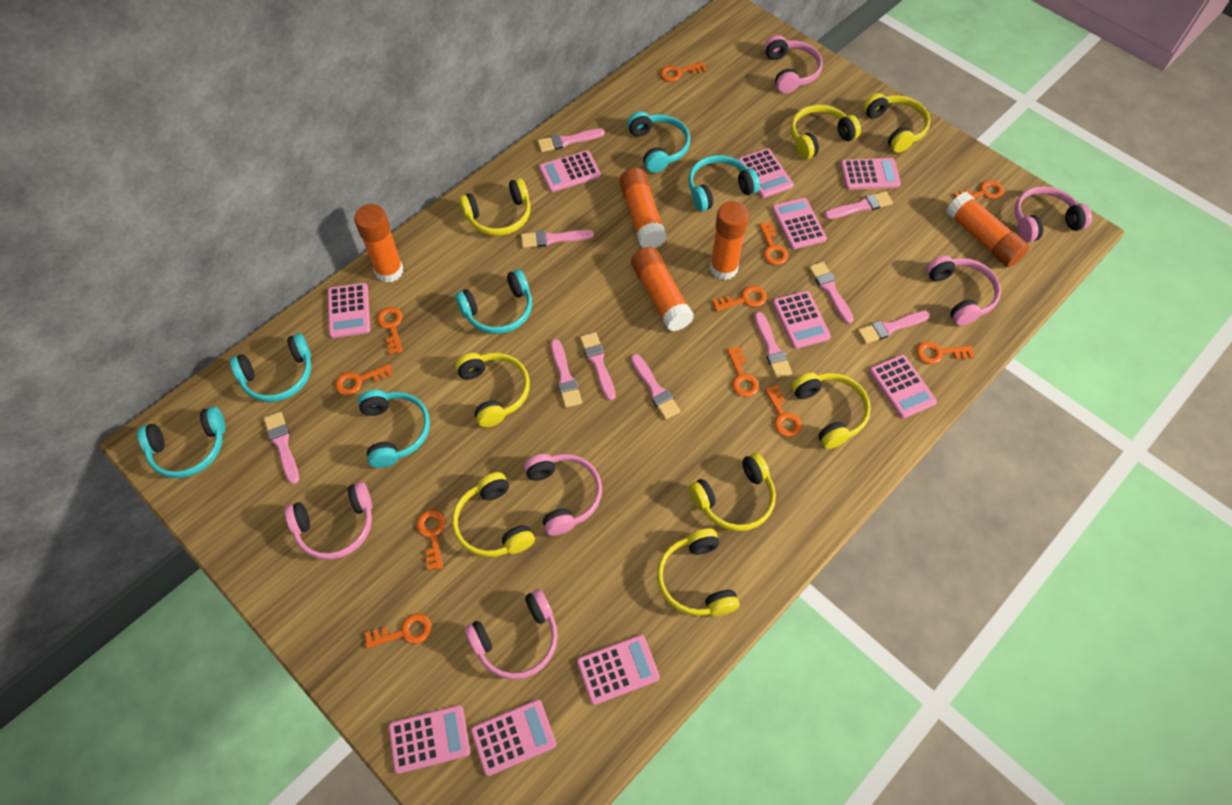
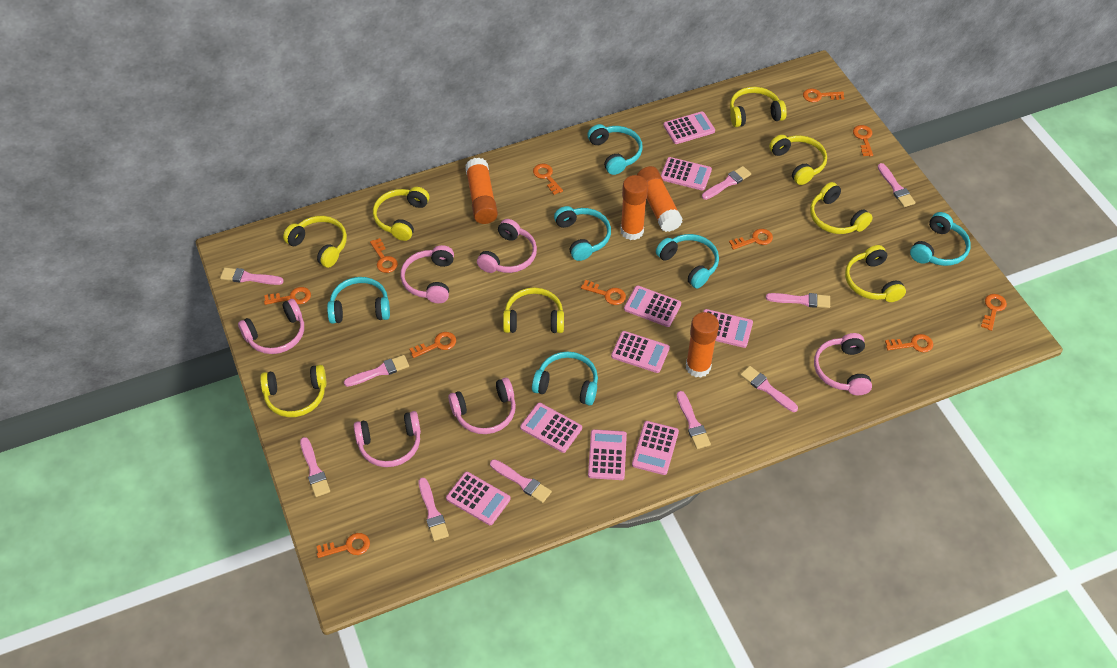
orange glue stick: [354,204,403,283] [619,168,667,248] [631,247,694,331] [710,202,749,280] [946,192,1029,267] = 5 -> [465,158,498,224] [620,175,648,240] [637,166,683,232] [686,312,719,378] = 4
pink calculator: [328,283,370,338] [389,705,470,774] [471,699,556,776] [539,150,601,192] [577,635,660,705] [738,148,794,198] [772,198,827,249] [773,291,831,349] [840,158,901,190] [869,355,937,419] = 10 -> [446,472,510,525] [520,403,582,453] [588,429,627,480] [611,331,670,373] [624,285,681,327] [632,421,679,475] [661,157,712,191] [663,111,715,144] [703,309,753,348] = 9

